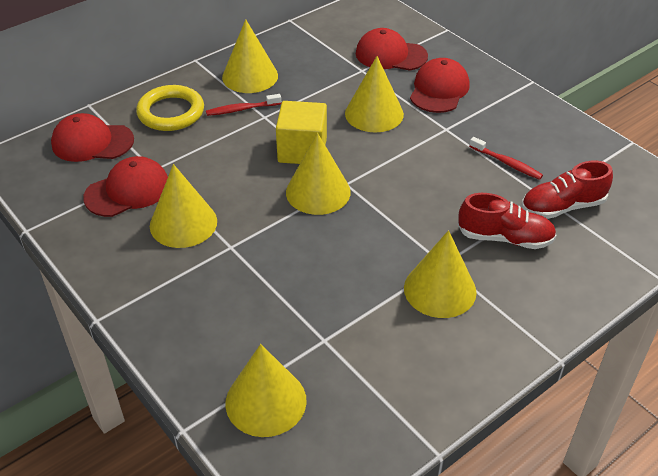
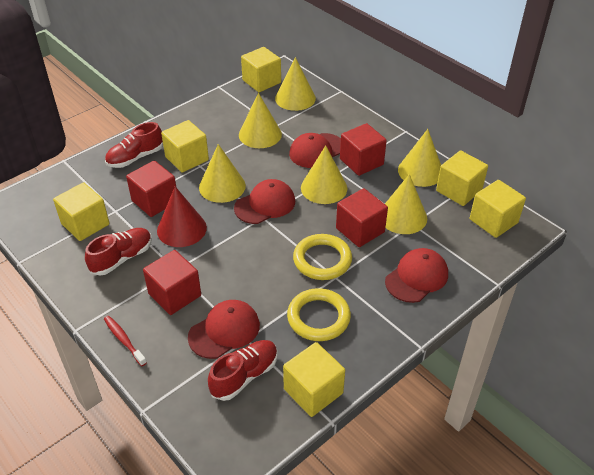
red cone: none = 0 -> [157,187,207,247] = 1
red cube: none = 0 -> [126,161,176,217] [143,250,201,315] [336,188,388,247] [340,123,387,176] = 4
red shoe: [458,193,557,249] [522,161,613,219] = 2 -> [85,228,152,275] [105,122,163,168] [208,340,278,401] = 3
red toothbrush: [206,94,281,116] [469,137,543,180] = 2 -> [104,316,147,366] = 1
yellow cube: [276,101,327,164] = 1 -> [53,182,109,241] [161,120,209,173] [241,47,281,92] [283,342,345,417] [436,150,488,206] [470,180,526,238] = 6
yellow ring: [136,85,204,131] = 1 -> [287,288,351,341] [293,234,352,280] = 2

